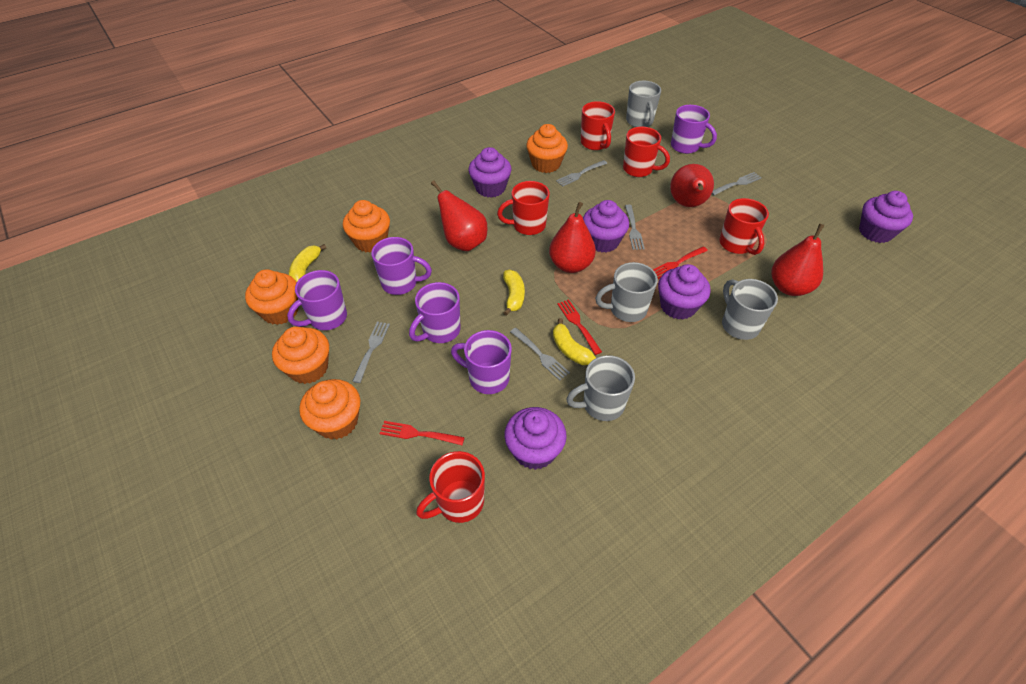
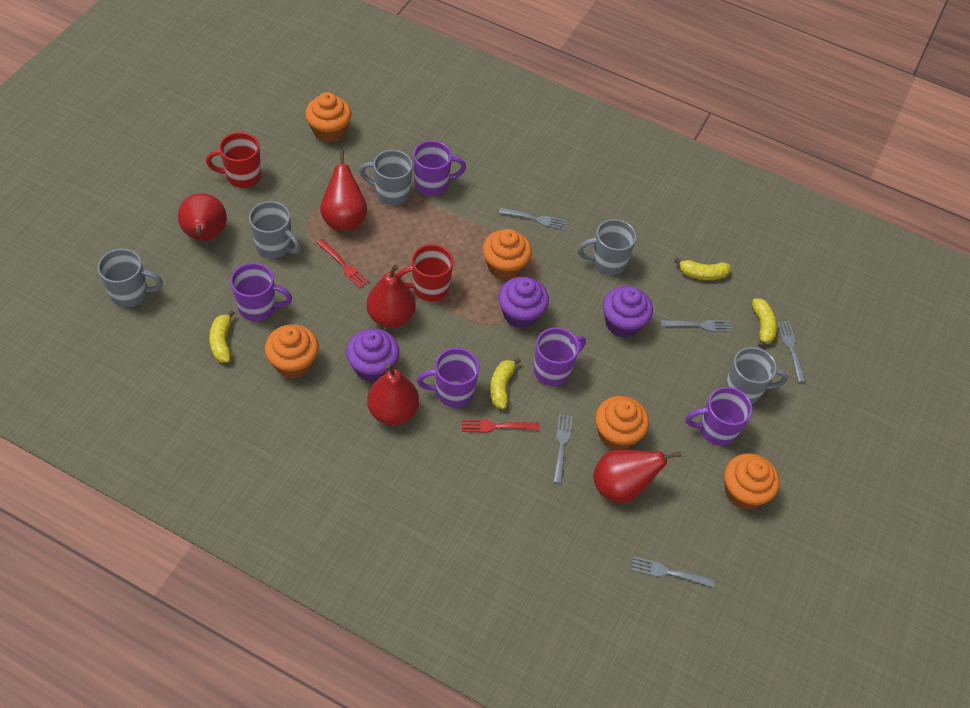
grey mug: [566,355,635,421] [595,262,658,322] [626,81,661,127] [722,279,778,340] = 4 -> [98,249,163,307] [249,201,301,258] [359,150,413,205] [578,219,637,275] [725,347,788,404] = 5
purple cupcake: [469,147,511,198] [504,407,567,470] [583,200,629,252] [658,264,711,320] [859,191,913,243] = 5 -> [346,328,399,382] [498,277,549,329] [603,286,653,338] = 3
red fork: [380,421,465,445] [557,299,602,355] [653,246,708,279] = 3 -> [317,239,370,289] [462,419,539,433] = 2
red mug: [416,451,485,523] [497,181,550,235] [581,101,615,150] [623,127,670,177] [720,198,769,255] = 5 -> [206,132,261,188] [397,244,454,302] = 2
red pear: [431,180,487,251] [549,202,596,273] [670,164,714,207] [771,224,825,296] = 4 -> [178,193,227,241] [320,149,367,230] [366,265,416,328] [367,363,419,425] [593,450,682,503] = 5
yellow banana: [289,244,326,282] [503,270,525,316] [553,318,596,365] = 3 -> [209,310,235,363] [490,357,521,409] [674,258,731,280] [752,298,777,348] = 4

